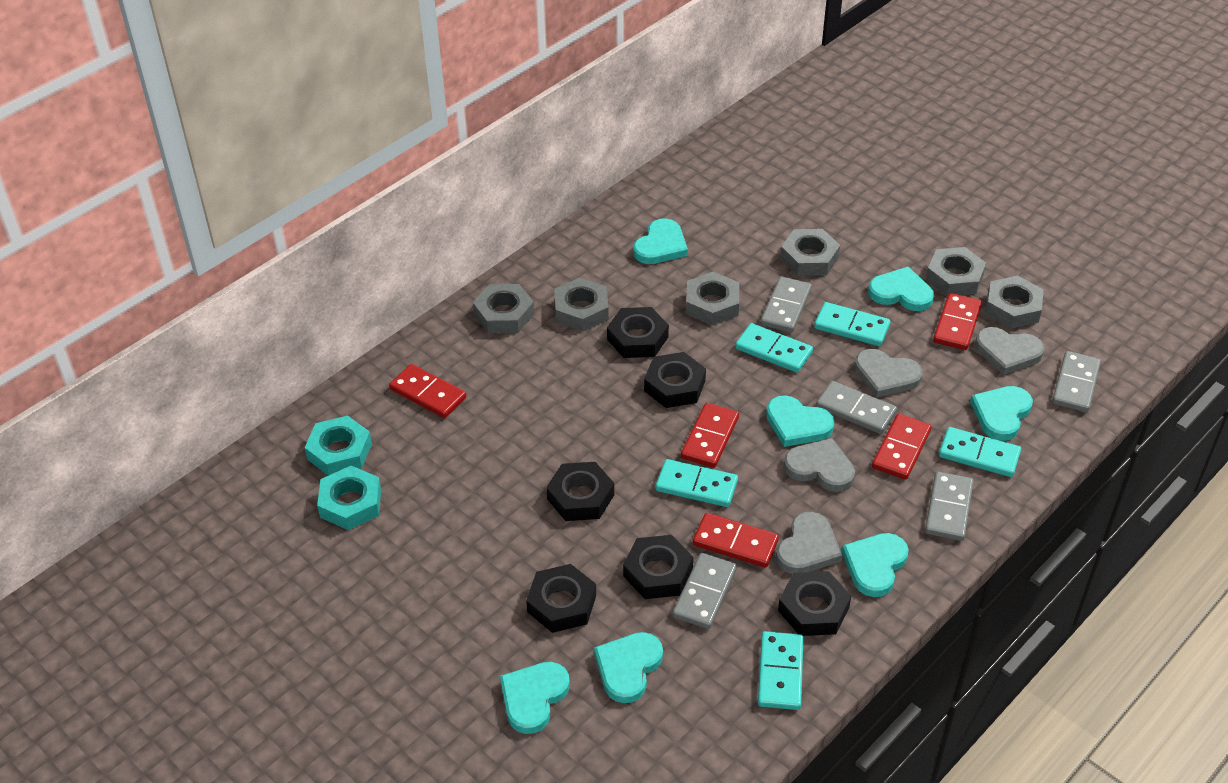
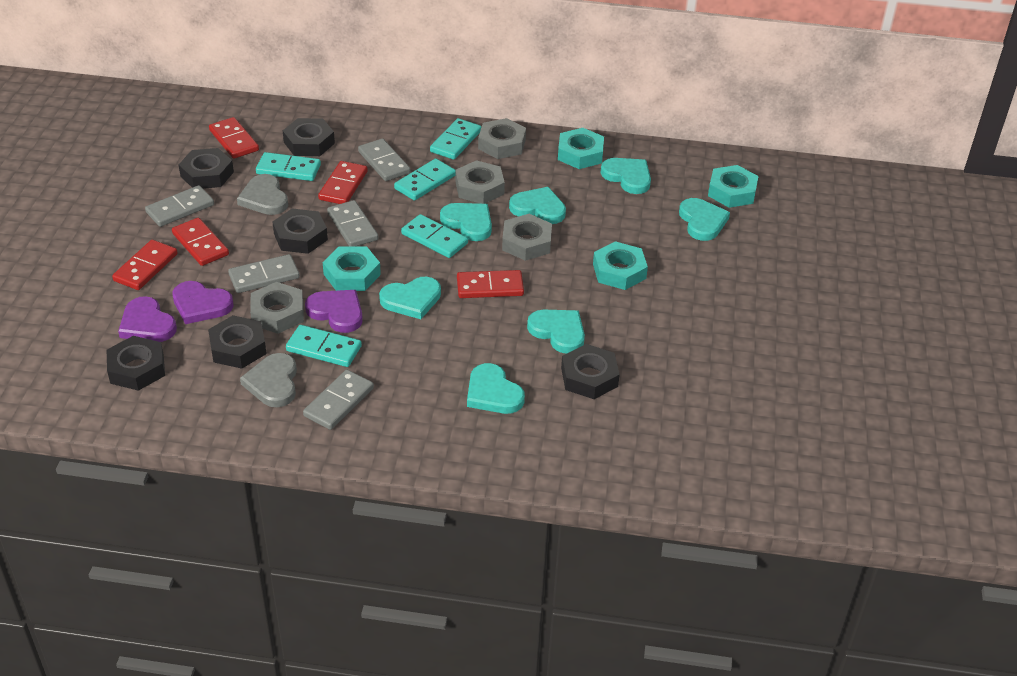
grey heart: [776,512,843,574] [784,438,855,492] [854,349,923,398] [975,327,1045,375] = 4 -> [237,174,288,215] [240,353,297,407] = 2
grey nut: [473,284,534,333] [554,277,609,331] [686,272,739,325] [780,229,840,276] [926,247,986,296] [985,276,1044,329] = 6 -> [250,282,304,334] [455,160,505,204] [478,118,526,159] [502,214,552,261] = 4
purple heart: none = 0 -> [118,296,177,342] [172,281,234,324] [305,290,363,333] = 3
turquoise nut: [305,416,372,476] [317,466,381,530] = 2 -> [323,246,381,291] [558,128,604,169] [593,241,648,290] [708,165,759,208] = 4

